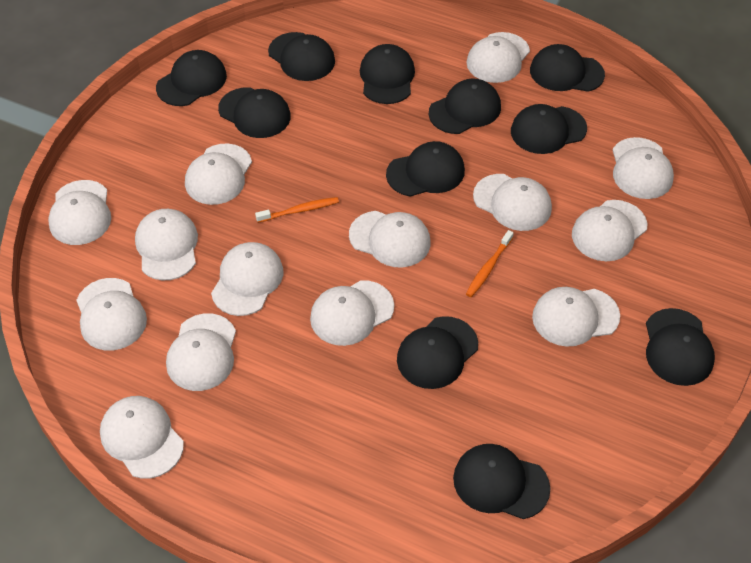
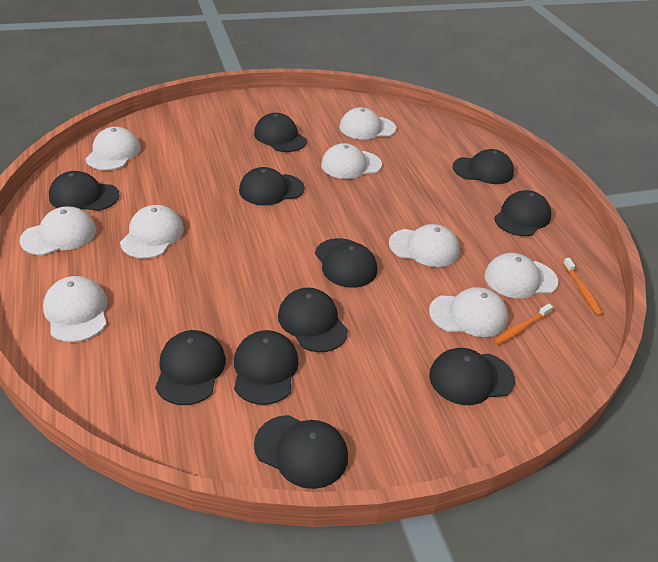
white cap: [48,180,111,245] [76,278,147,350] [100,396,184,479] [135,209,198,280] [166,313,236,391] [185,143,252,205] [211,242,283,316] [310,280,394,346] [349,211,431,267] [466,32,530,83] [473,174,552,231] [532,287,620,347] [572,200,647,261] [613,137,674,199] = 14 -> [20,206,97,255] [43,276,107,342] [85,127,141,170] [120,205,184,259] [321,143,382,179] [339,107,396,140] [389,224,460,267] [429,287,508,337] [484,253,558,298] = 9

